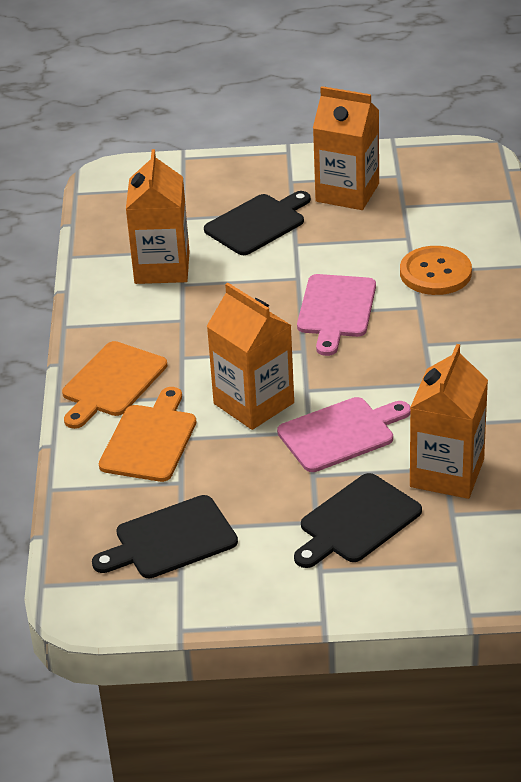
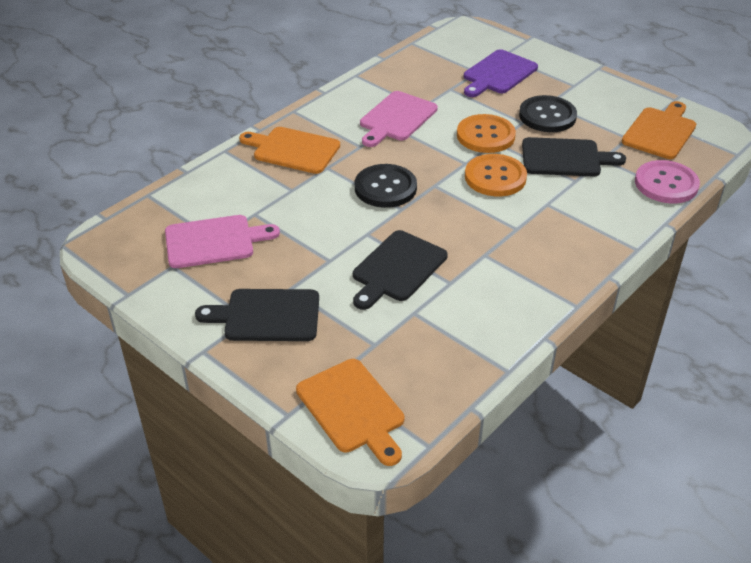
black button: none = 0 -> [355,164,417,208] [519,95,577,132] = 2
orange button: [400,246,472,295] = 1 -> [457,114,516,153] [465,154,527,196] = 2
orange carton: [126,149,190,284] [207,283,294,430] [313,86,379,210] [410,344,488,499] = 4 -> none = 0
orange cutting board: [62,341,167,429] [99,387,196,482] = 2 -> [239,127,340,174] [296,359,404,466] [622,101,696,159] = 3
pink button: none = 0 -> [635,160,700,203] = 1
purple cutting board: none = 0 -> [464,49,538,97] = 1

